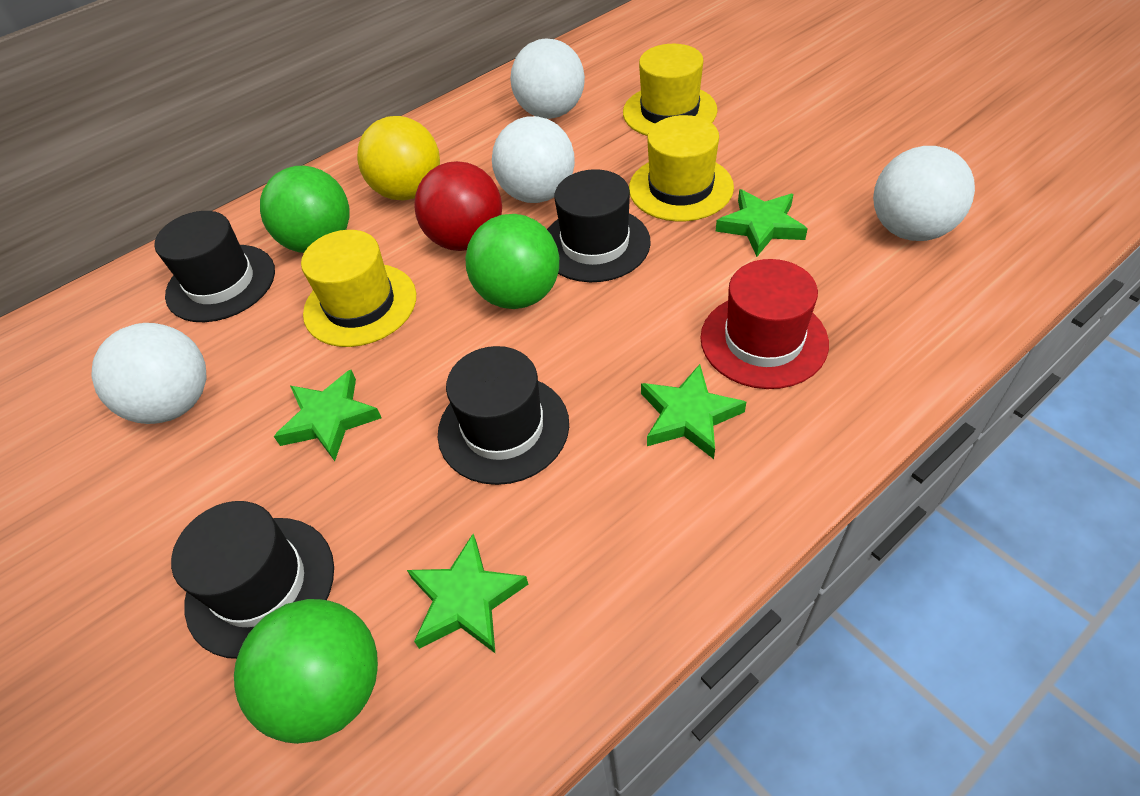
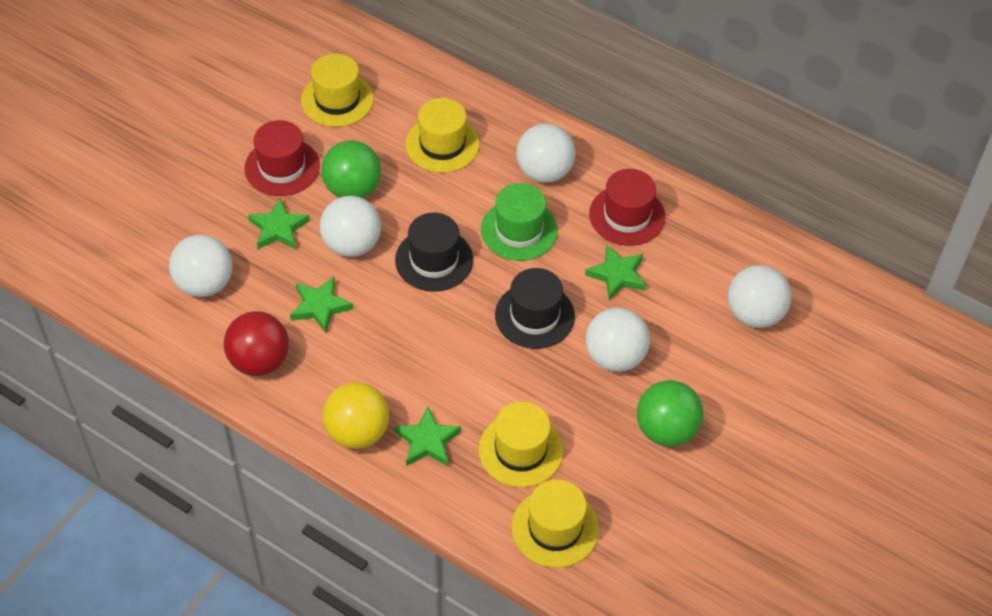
black hat: [154,211,275,322] [171,501,334,659] [438,346,569,485] [547,169,651,282] = 4 -> [395,213,473,291] [495,268,575,349] = 2
green ball: [234,599,378,744] [260,166,350,253] [465,214,559,309] = 3 -> [321,140,381,198] [637,380,703,446] = 2
green hat: none = 0 -> [481,183,558,261] = 1
red hat: [700,259,829,389] = 1 -> [244,120,320,196] [589,169,666,246] = 2
white ball: [91,323,207,424] [492,116,575,203] [511,38,585,119] [873,146,975,241] = 4 -> [169,235,233,297] [320,196,381,257] [516,123,575,183] [586,308,650,372] [728,265,791,328] = 5
yellow hat: [301,230,416,347] [623,44,718,136] [629,115,734,222] = 3 -> [301,54,374,127] [405,98,479,173] [479,402,563,487] [512,479,599,568] = 4

